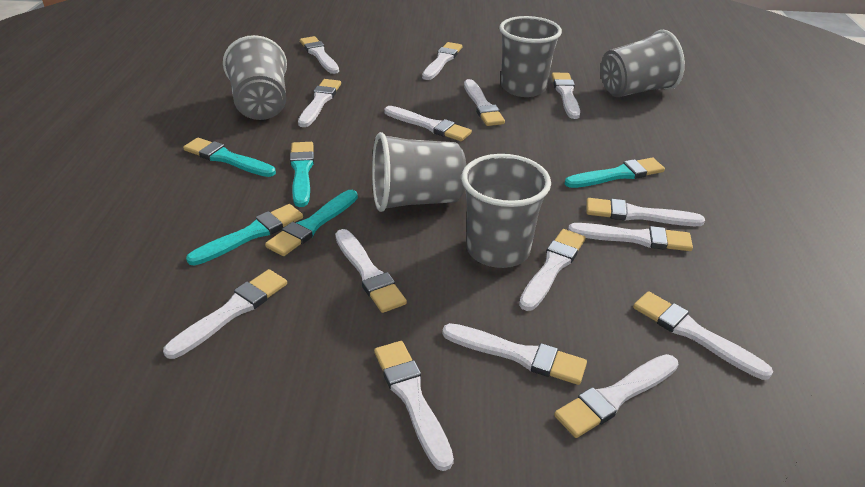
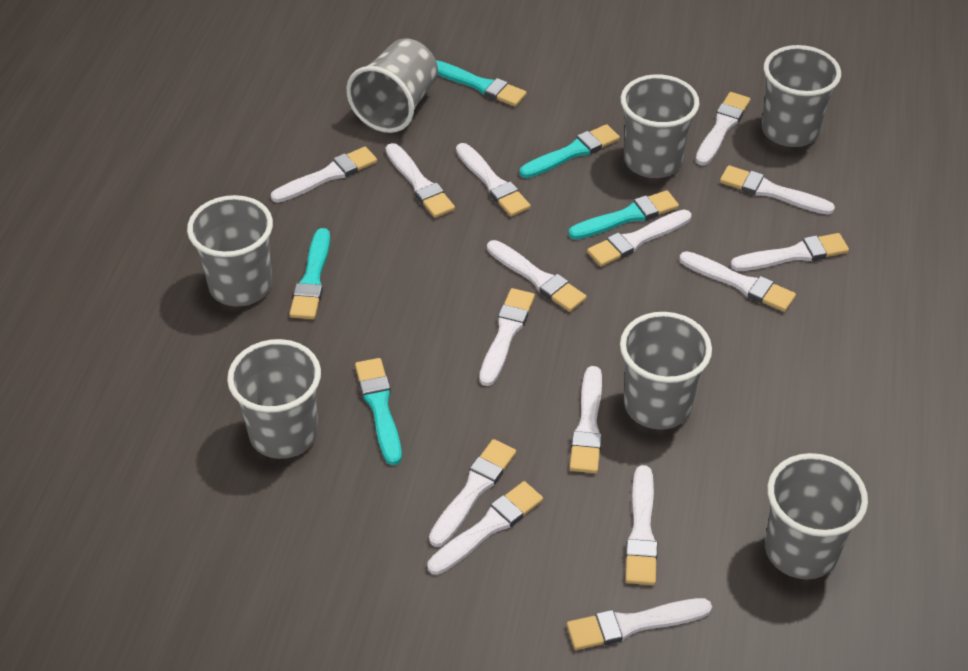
grey cup: [223,35,287,120] [372,132,466,212] [461,154,551,268] [499,16,562,97] [600,30,685,97] = 5 -> [187,195,273,306] [227,339,321,459] [346,38,438,133] [620,312,712,430] [621,74,699,178] [762,45,841,147] [765,453,868,579] = 7

